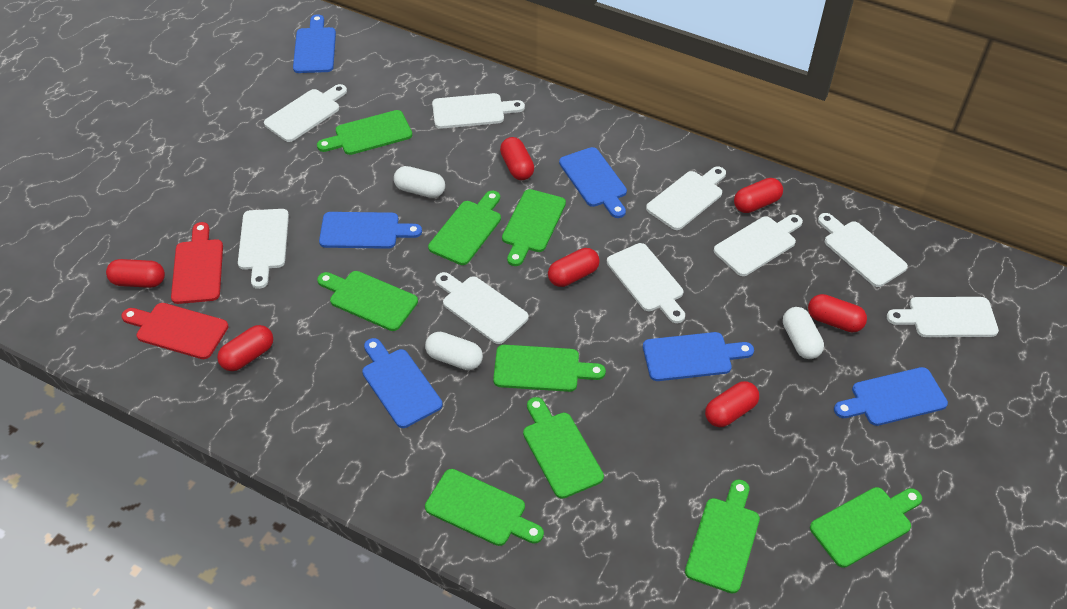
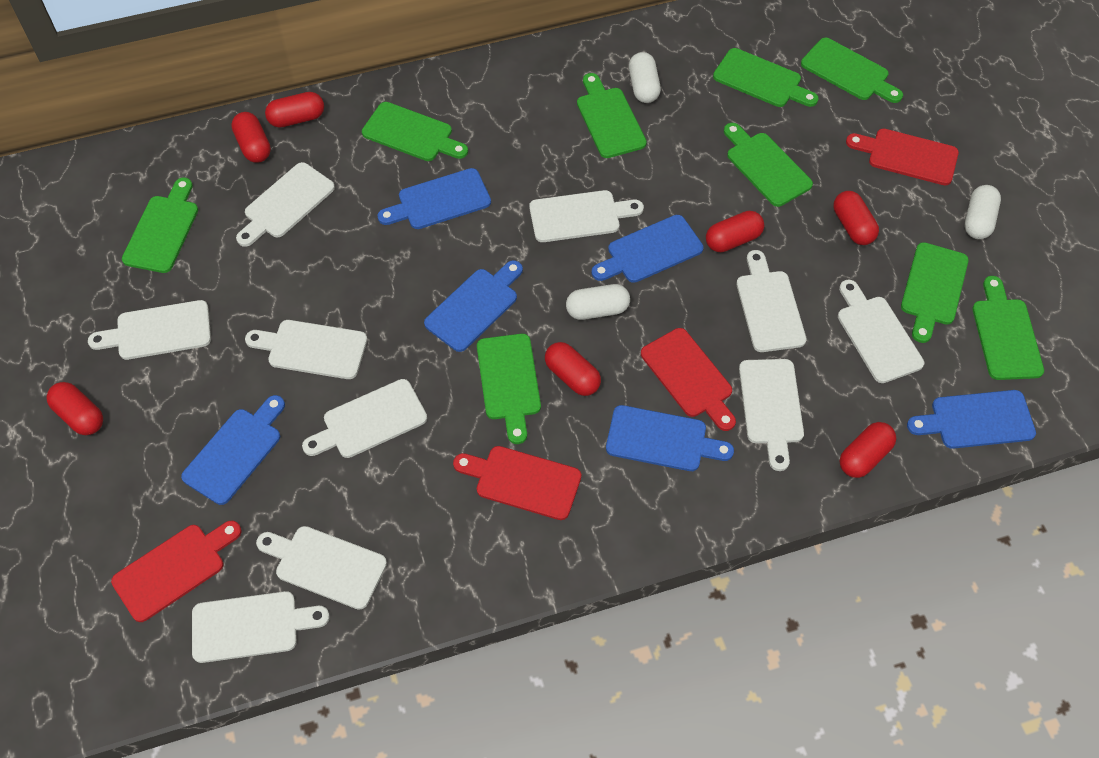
red cutting board: [121,303,228,359] [171,222,223,304] = 2 -> [111,521,241,622] [453,446,581,520] [641,328,736,431] [846,129,959,185] = 4
white cutting board: [238,209,289,289] [264,84,347,142] [432,93,525,129] [435,272,529,344] [607,243,685,323] [646,166,726,230] [714,214,803,276] [818,213,908,287] [887,297,999,337] = 9 -> [88,300,211,360] [192,591,330,663] [236,162,335,247] [245,320,367,379] [256,526,387,610] [302,379,427,458] [529,190,644,242] [736,250,807,352] [739,359,804,471] [838,280,924,383] = 10

